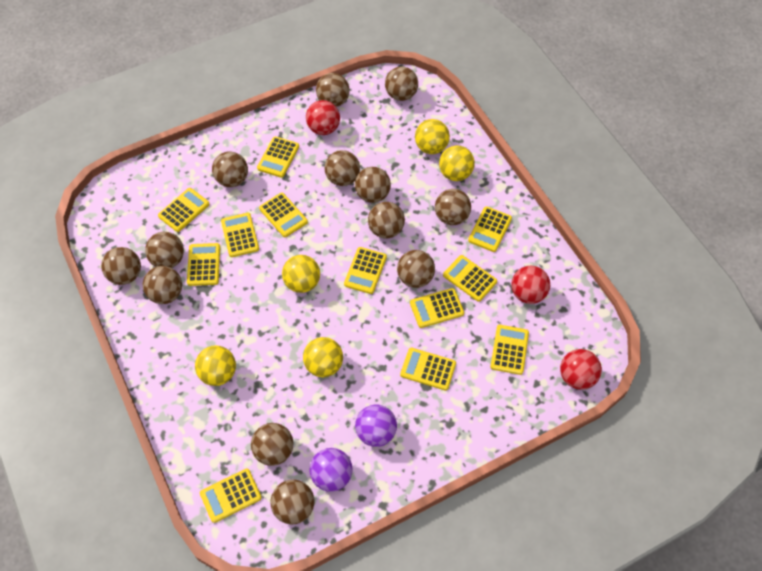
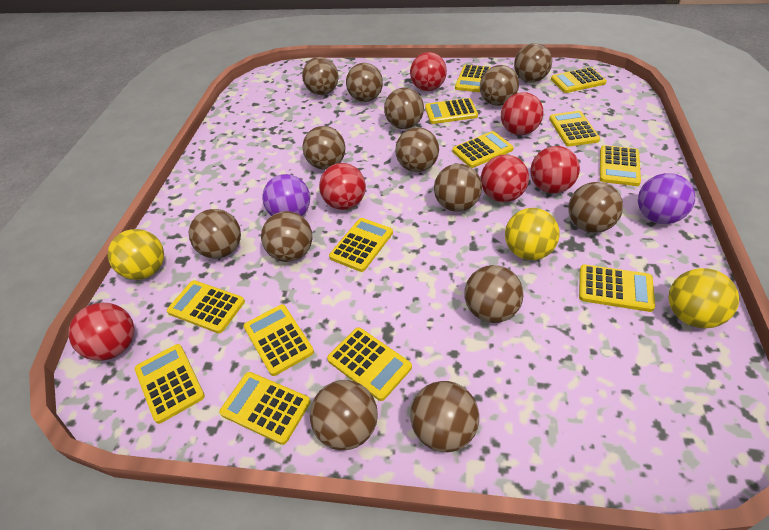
brown ball: [101,247,141,285] [143,266,182,304] [145,232,184,268] [212,152,248,187] [251,423,293,466] [271,480,314,524] [316,73,350,107] [324,150,360,186] [355,167,391,203] [368,202,405,238] [385,67,418,101] [397,250,435,288] [435,189,471,225] = 13 -> [189,209,241,259] [261,211,312,262] [302,57,338,95] [302,126,345,170] [310,380,378,450] [346,63,383,102] [384,88,424,129] [395,127,439,172] [410,381,479,452] [434,164,482,212] [464,265,524,323] [480,65,519,106] [514,43,552,83] [568,182,623,233] = 14
red ball: [306,100,340,135] [511,266,550,304] [560,349,602,390] = 3 -> [68,303,134,361] [319,163,366,210] [410,52,447,91] [481,154,529,202] [501,92,544,135] [530,146,580,194] = 6
yellow ball: [195,345,236,386] [282,255,320,293] [303,337,343,377] [415,119,450,154] [439,146,475,181] = 5 -> [108,229,164,280] [505,208,560,260] [669,268,739,328] = 3
yellow calculator: [158,188,210,232] [187,243,220,286] [200,469,262,523] [221,213,259,257] [257,136,299,178] [259,193,308,237] [344,247,387,294] [400,348,456,391] [410,288,464,328] [443,255,497,302] [468,206,512,252] [490,325,529,375] = 12 -> [134,344,205,424] [167,280,245,333] [219,372,310,445] [244,304,314,376] [327,327,412,401] [329,218,393,272] [425,98,478,124] [452,131,513,168] [455,65,491,93] [549,111,600,147] [551,67,607,93] [579,264,655,312] [600,145,641,186] = 13

